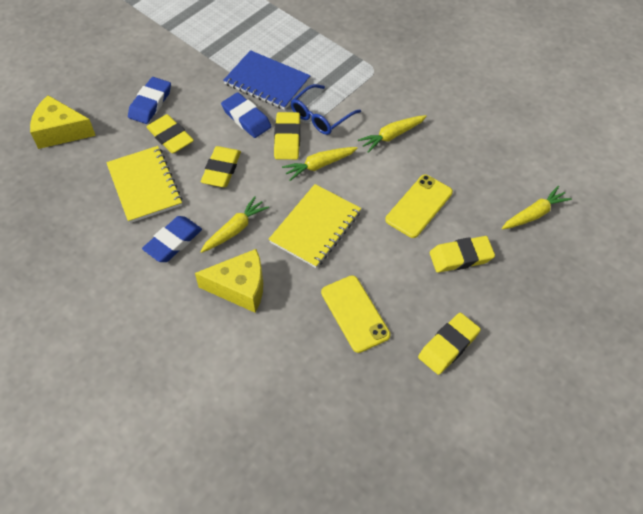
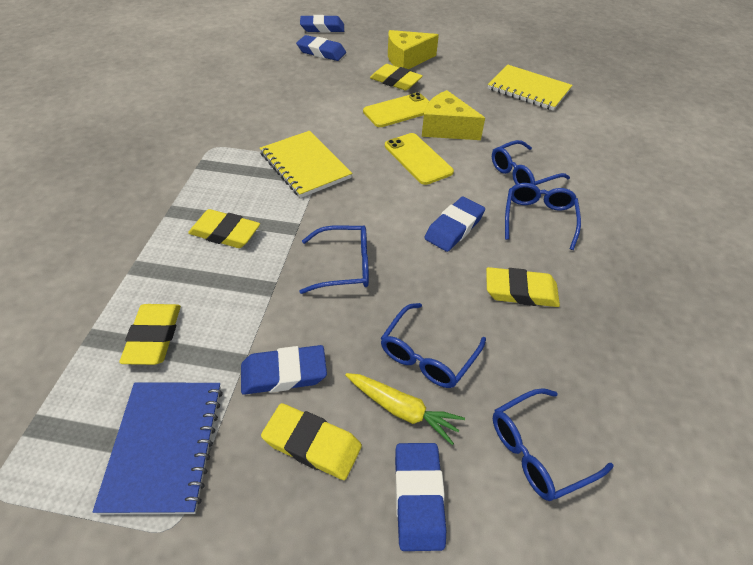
blue eraser: [128,77,171,124] [142,216,202,262] [221,92,272,138] = 3 -> [241,345,327,395] [296,35,346,61] [300,15,344,33] [395,443,446,551] [424,196,485,252] = 5
blue glasses: [291,84,361,135] = 1 -> [299,225,369,294] [381,303,486,388] [492,140,570,185] [493,388,614,501] [505,183,581,250] = 5
yellow carrot: [200,196,269,253] [282,147,358,181] [358,115,427,153] [502,186,572,229] = 4 -> [345,373,465,445] = 1

